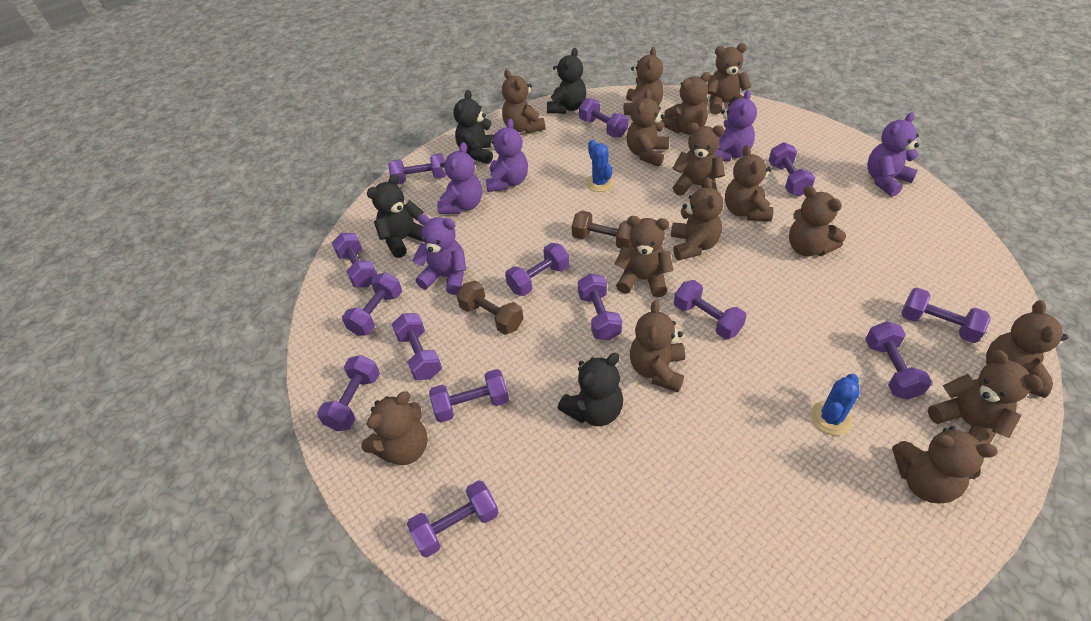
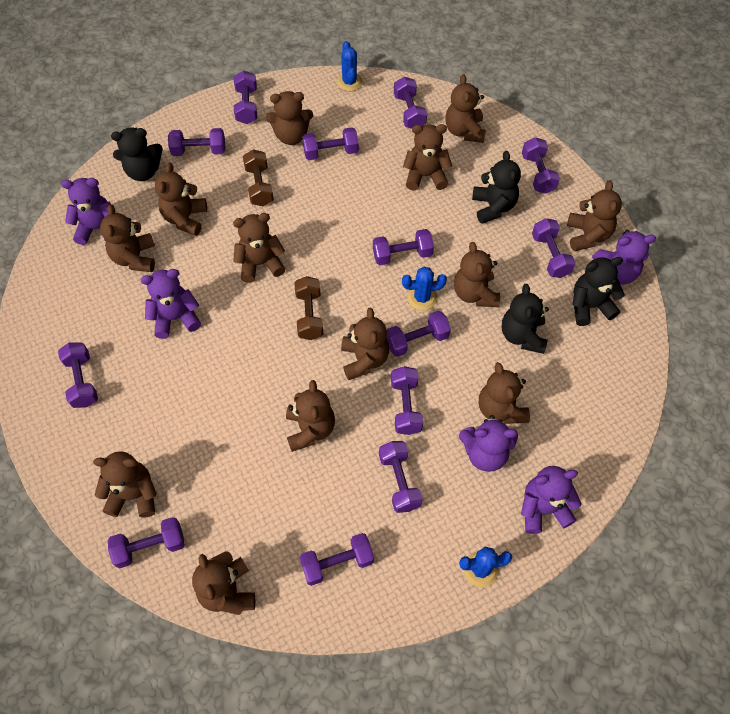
blue cactus: [586,139,614,192] [811,374,860,435] = 2 -> [337,41,363,91] [402,267,447,311] [459,547,512,587] = 3
brown teddy bear: [361,391,428,465] [502,69,545,134] [614,216,674,297] [624,47,664,115] [626,89,669,167] [630,300,685,393] [662,72,710,135] [671,177,723,260] [673,123,725,196] [707,43,752,114] [725,145,773,221] [789,186,846,256] [892,426,998,503] [928,350,1043,444] [986,300,1068,398] = 15 -> [93,451,157,518] [100,204,155,272] [155,162,207,236] [192,551,255,615] [233,213,285,283] [265,91,313,145] [286,380,335,452] [341,308,389,380] [403,124,452,191] [446,74,486,143] [454,242,500,307] [479,362,530,424] [567,180,622,251] = 13
purple dumbbell: [317,355,380,431] [332,233,377,287] [342,272,402,336] [388,153,446,184] [392,313,442,380] [407,480,499,557] [429,369,509,422] [505,243,570,296] [578,273,622,341] [579,98,628,138] [674,280,747,339] [769,142,815,196] [865,321,932,400] [901,288,991,343] = 14 -> [58,343,98,408] [108,517,185,568] [168,128,225,156] [234,71,257,124] [299,533,374,586] [302,127,359,160] [373,229,434,265] [379,441,423,513] [386,311,451,357] [391,366,423,435] [394,77,427,129] [522,137,560,194] [532,218,576,278] = 13

